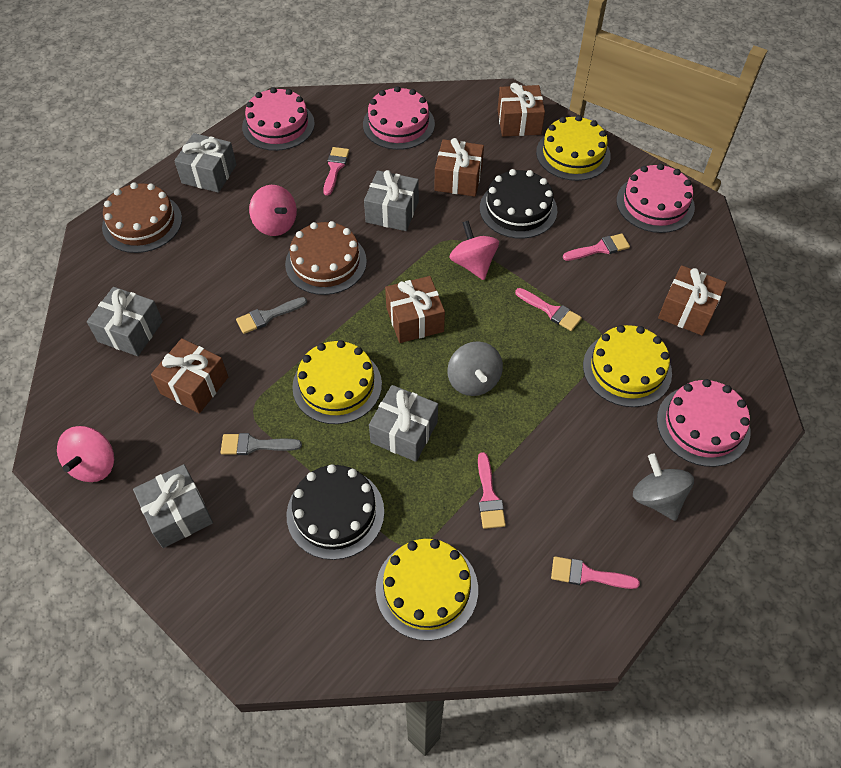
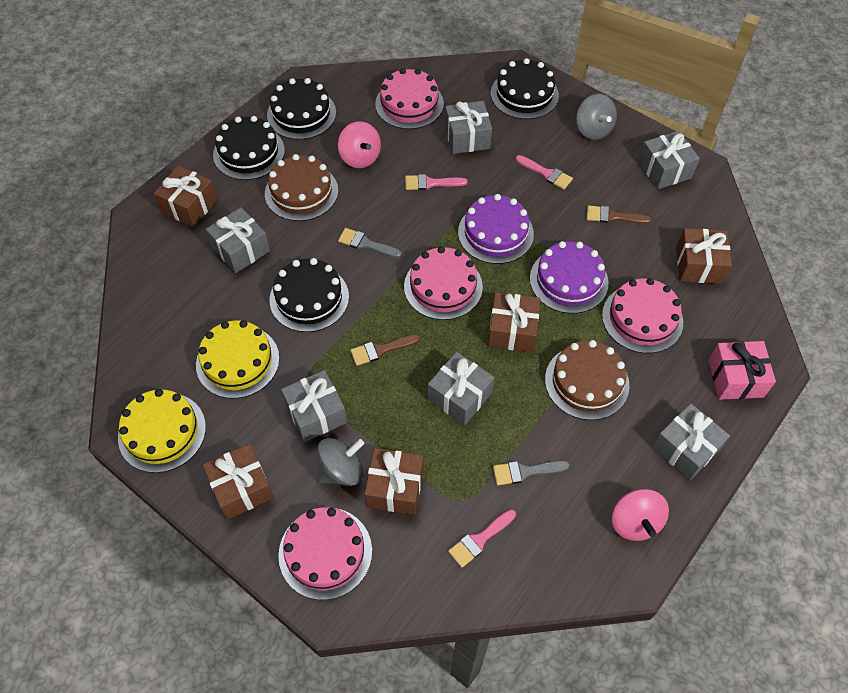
black cake: [287,464,384,560] [480,169,557,239] = 2 -> [213,116,285,180] [267,78,336,140] [270,258,349,332] [491,58,559,119] = 4
brown brush: none = 0 -> [350,334,420,366] [587,205,651,224] = 2
grey gift: [87,287,163,356] [133,464,213,548] [174,133,237,193] [364,170,419,231] [369,385,438,462] = 5 -> [206,207,270,273] [281,370,347,442] [428,352,494,425] [445,101,492,154] [638,131,700,189] [652,404,730,480] = 6
pink brush: [323,147,349,195] [478,452,506,529] [515,288,582,331] [551,556,640,589] [563,233,630,261] = 5 -> [405,174,468,190] [448,509,516,568] [515,155,573,190] = 3
pink gift: none = 0 -> [709,341,776,400] = 1
pink spinning top: [57,426,114,482] [249,185,297,236] [449,221,499,280] = 3 -> [338,121,381,168] [612,489,669,541] = 2
purple cake: none = 0 -> [458,194,534,264] [530,241,609,314] = 2
yellow cake: [292,340,382,424] [376,539,478,641] [536,115,611,181] [583,325,672,407] = 4 -> [118,389,206,473] [196,320,279,399] = 2

